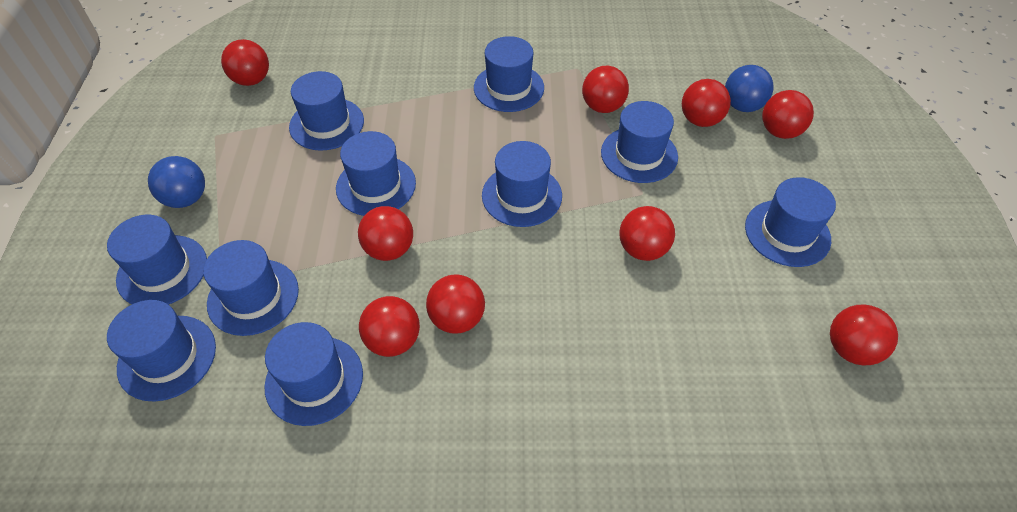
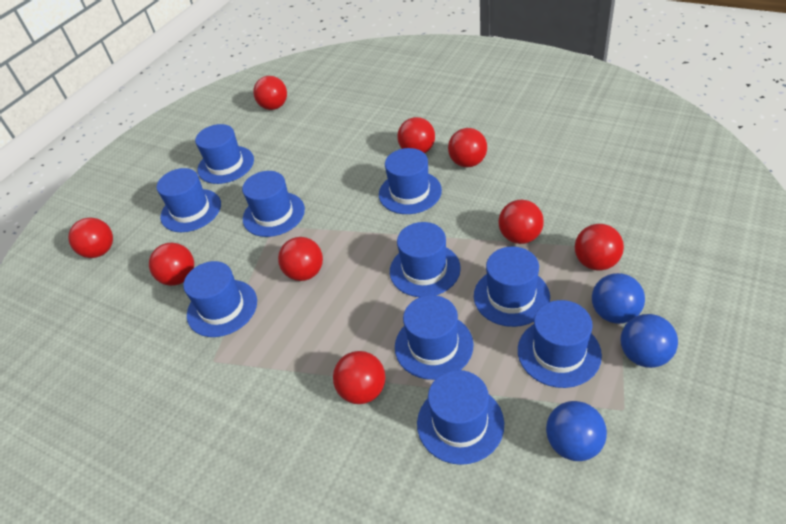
blue ball: [148,156,205,208] [725,65,774,112] = 2 -> [546,401,607,461] [592,273,645,324] [620,314,678,368] = 3

